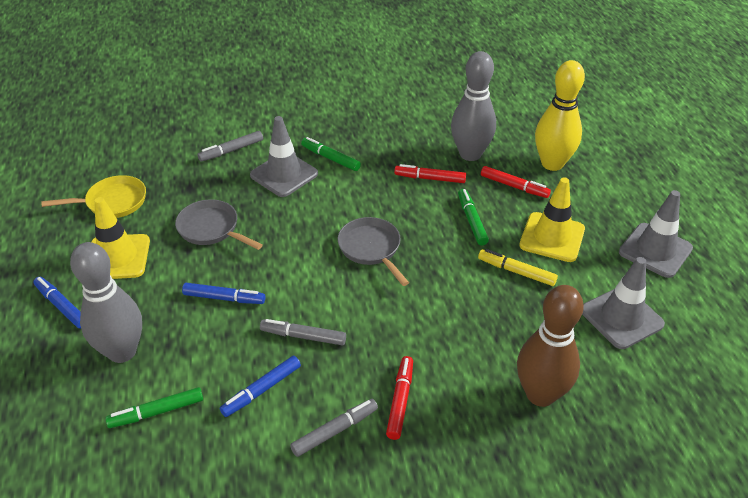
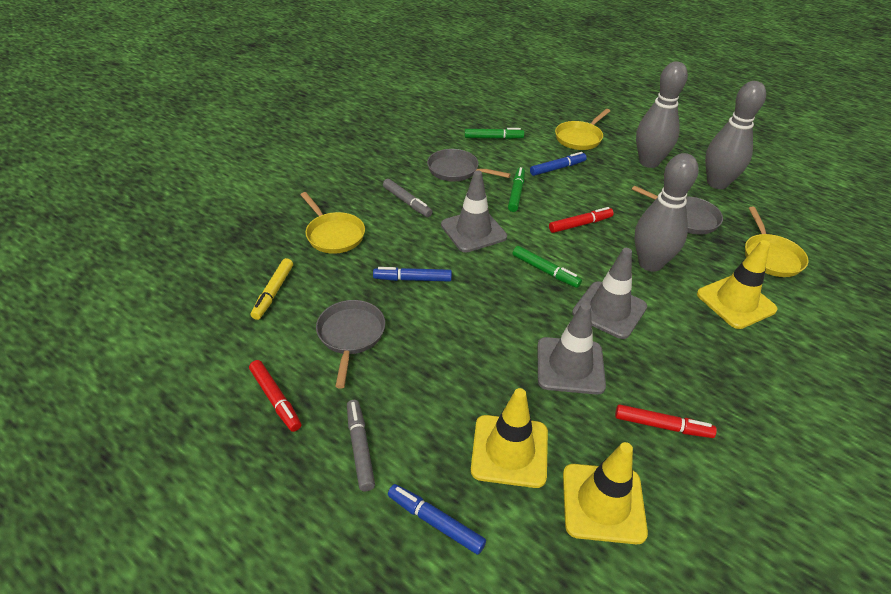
brown bowling pin: [517,285,584,407] = 1 -> none = 0
grey bowling pin: [70,242,142,363] [451,51,496,161] = 2 -> [634,153,699,272] [636,62,688,168] [705,81,766,189] = 3
grey marker: [197,131,263,162] [260,319,346,346] [290,399,378,457] = 3 -> [347,400,375,491] [383,179,432,217] = 2
grey pan: [175,199,263,250] [338,217,409,286] = 2 -> [316,300,385,388] [427,149,511,182] [632,185,723,235] = 3
yellow bowling pin: [535,60,585,171] = 1 -> none = 0
yellow pan: [41,175,146,218] = 1 -> [300,192,365,254] [555,109,610,150] [745,207,808,277] = 3
yellow traffic cone: [91,197,150,279] [519,177,585,262] = 2 -> [471,388,548,488] [563,442,648,544] [697,240,778,329] = 3

